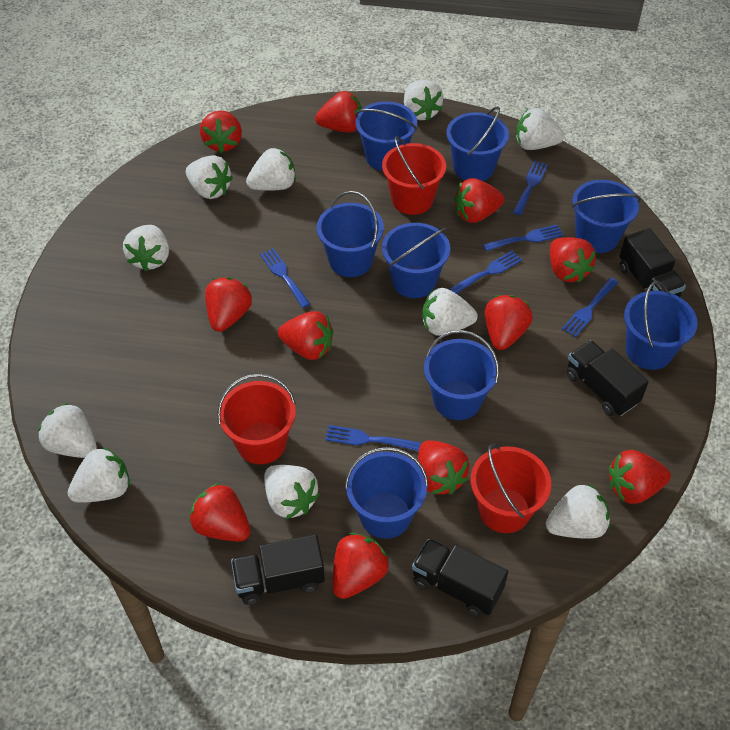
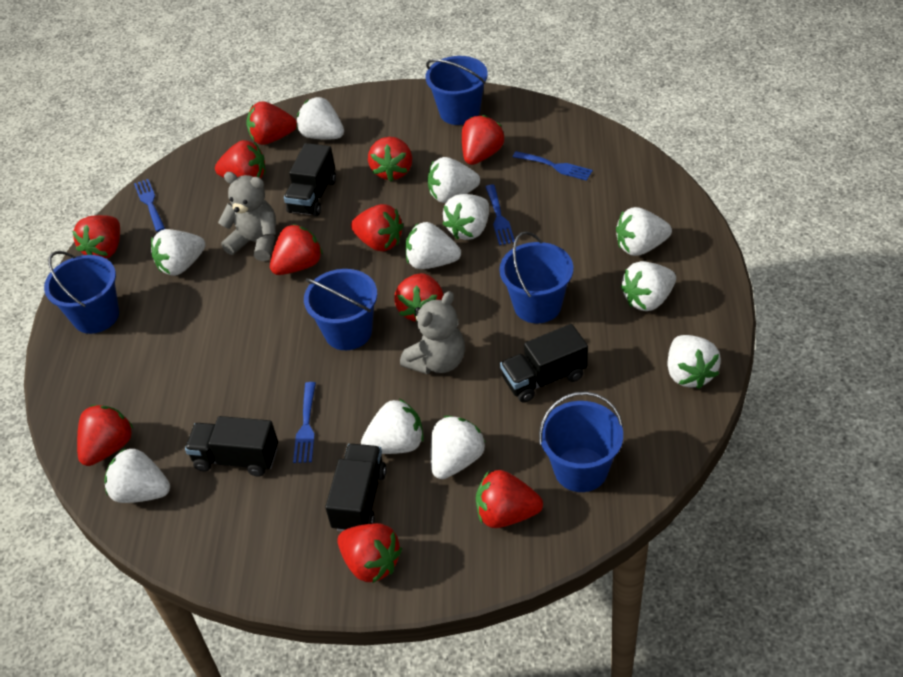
blue bucket: [317,191,384,277] [345,447,428,539] [355,101,417,171] [382,223,450,298] [424,330,499,420] [447,106,509,181] [572,180,641,253] [624,281,698,370] = 8 -> [44,251,119,334] [304,269,377,350] [426,56,488,125] [499,231,573,323] [539,391,623,492] = 5
blue fork: [260,248,310,308] [325,425,421,451] [450,250,522,294] [483,225,563,251] [513,161,548,215] [562,278,618,337] = 6 -> [134,179,165,232] [293,382,316,463] [486,184,515,245] [513,151,593,181] = 4
grey teddy bear: none = 0 -> [218,172,276,261] [400,291,465,374] = 2
red bucket: [217,373,296,464] [382,136,446,215] [471,444,551,533] = 3 -> none = 0
white strawberry: [38,403,97,458] [68,447,130,503] [123,225,169,272] [186,155,233,199] [246,148,296,191] [264,465,320,519] [404,80,443,121] [422,288,478,336] [516,108,564,150] [546,483,610,539] = 10 -> [104,448,170,503] [151,229,206,276] [297,97,344,140] [361,399,424,454] [405,222,461,269] [428,157,480,203] [431,416,486,479] [443,194,489,240] [616,207,672,256] [620,261,676,311] [668,335,721,389] = 11

